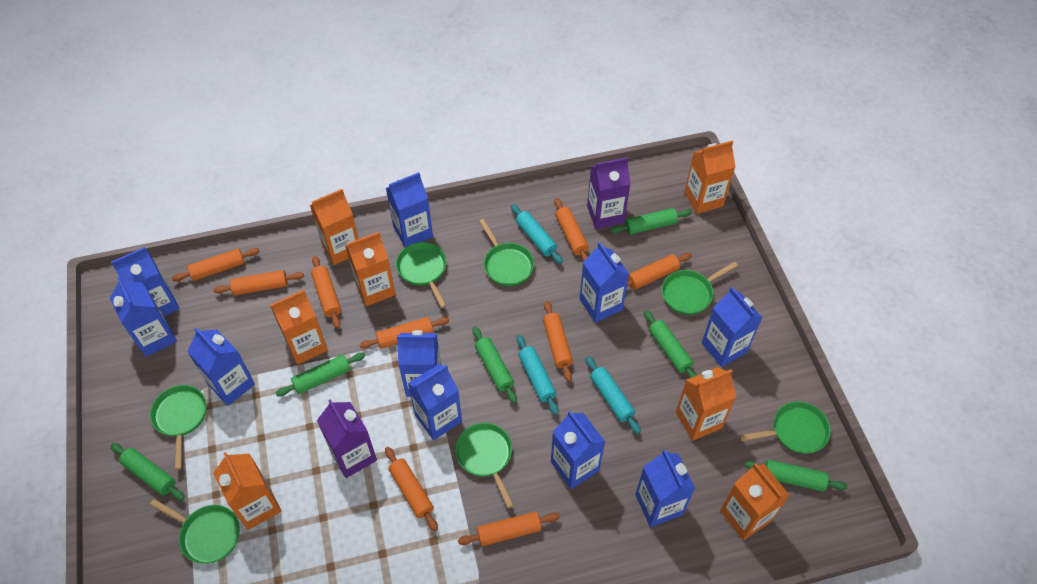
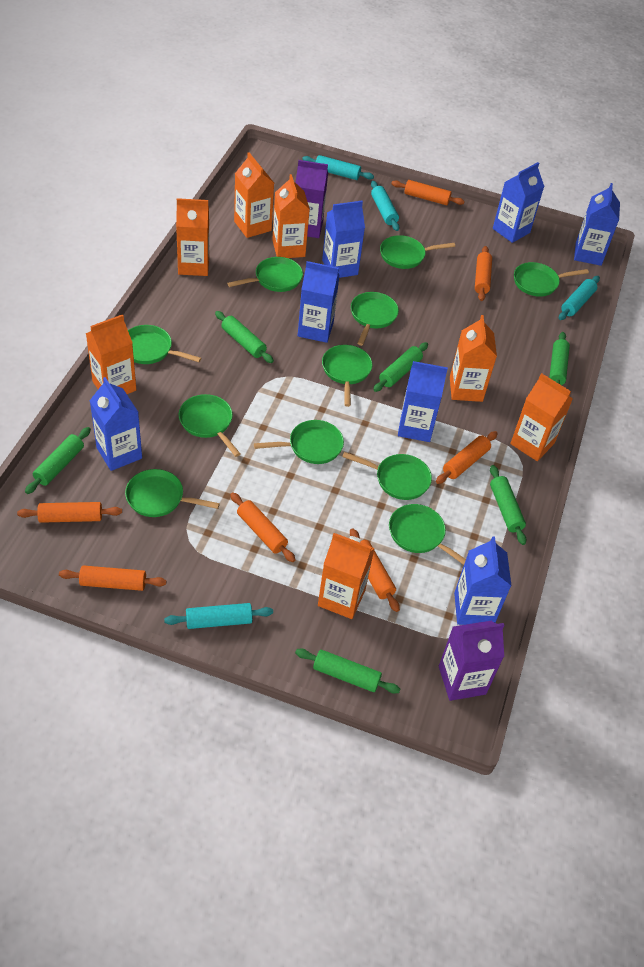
blue carton: [110,277,177,357] [111,247,179,316] [187,328,255,406] [386,172,433,247] [397,330,441,397] [408,364,462,440] [551,411,605,489] [579,242,629,323] [635,449,695,527] [702,287,762,367] = 10 -> [90,377,142,471] [298,261,340,343] [322,201,365,278] [398,361,448,442] [454,536,512,625] [493,162,545,243] [574,183,620,266] = 7
green pan: [150,385,207,470] [150,499,240,564] [396,242,447,308] [455,423,514,508] [479,219,534,286] [662,262,738,315] [739,401,831,454] = 7 -> [125,469,220,517] [128,325,201,364] [179,394,241,457] [227,257,303,292] [254,420,344,464] [322,345,373,407] [342,452,432,500] [351,292,399,346] [380,235,455,269] [389,504,466,565] [514,262,589,297] = 11
orange rolling pin: [172,248,260,282] [213,270,304,295] [311,256,341,329] [359,317,449,349] [385,447,438,531] [458,512,560,546] [543,301,573,382] [554,198,589,262] [627,253,692,290] = 9 -> [17,502,122,523] [59,565,167,591] [230,492,296,562] [350,528,400,612] [391,180,465,205] [436,431,498,484] [475,246,492,301] = 7
turquoise rolling pin: [511,204,563,264] [517,335,559,415] [585,356,641,434] = 3 -> [164,603,273,629] [302,155,374,180] [371,181,399,231] [559,276,600,320] = 4

